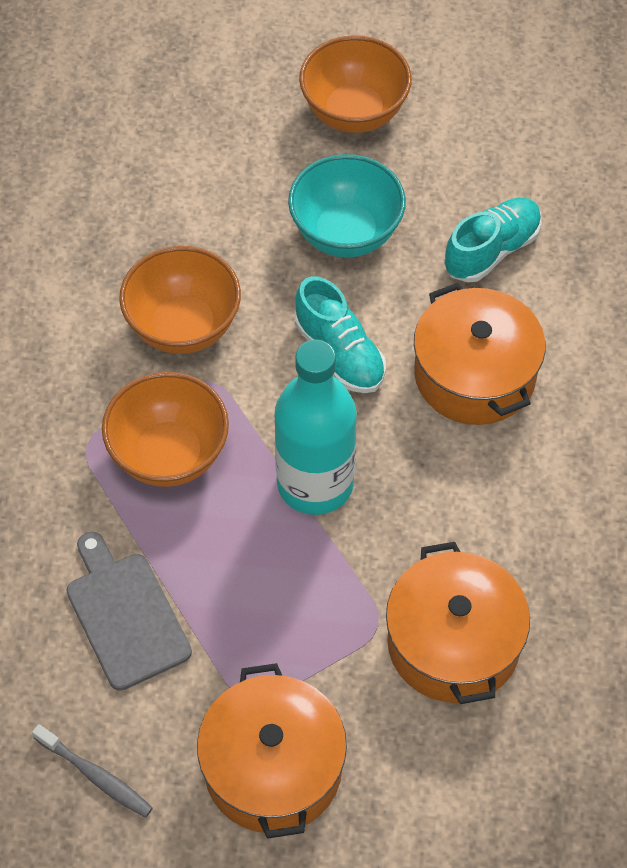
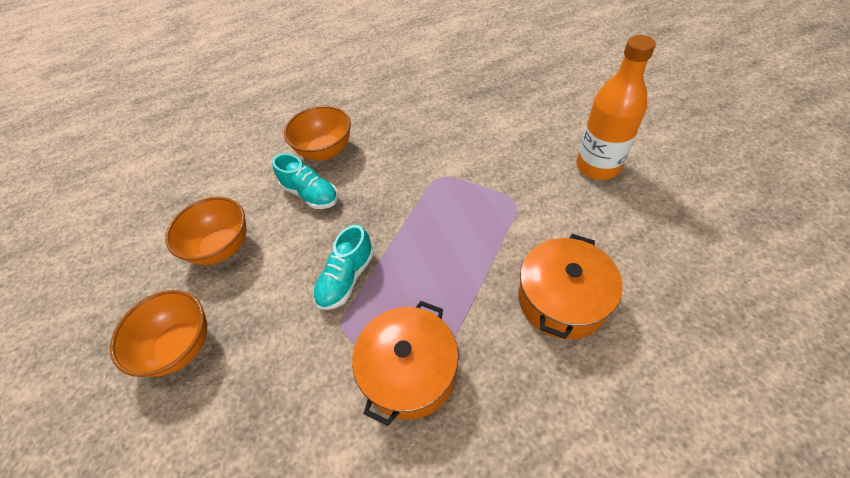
grey cutting board: [66,532,192,691] = 1 -> none = 0
grey toothbrush: [32,724,153,818] = 1 -> none = 0
orange bottle: none = 0 -> [576,35,656,180] = 1
orange pot: [197,663,347,839] [386,542,530,704] [414,283,545,425] = 3 -> [352,301,459,426] [519,234,623,339] = 2
turquoise bottle: [275,340,357,515] = 1 -> none = 0
turquoise bowl: [288,154,406,258] = 1 -> none = 0

